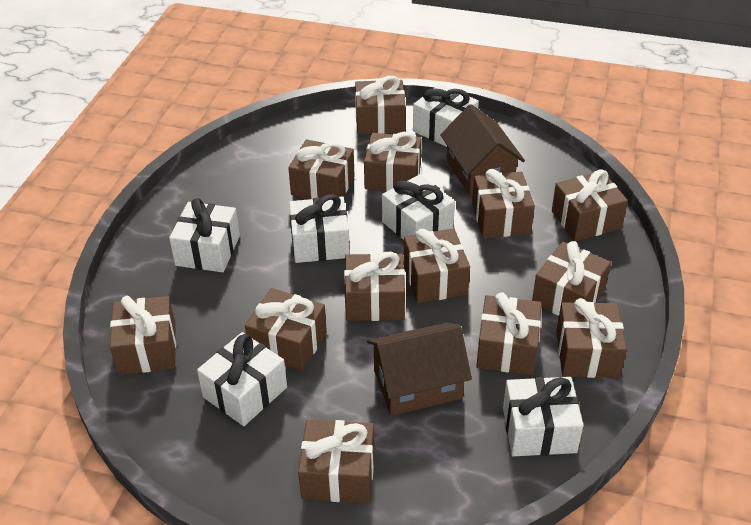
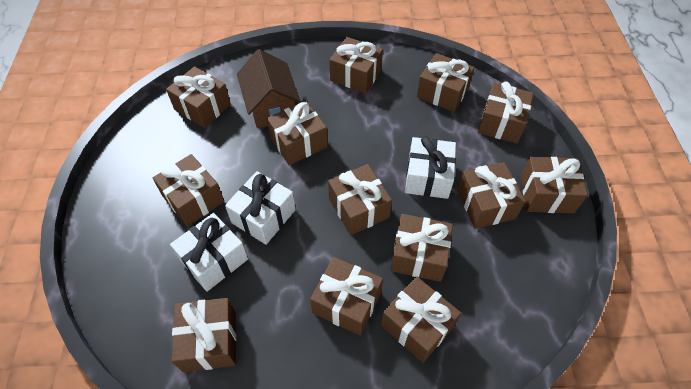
brown house: [367,323,472,416] [440,104,525,196] = 2 -> [237,49,301,129] = 1
white gift: [169,198,240,272] [197,332,287,426] [289,194,350,263] [382,174,455,240] [413,84,479,147] [503,377,584,456] = 6 -> [170,213,248,292] [225,171,296,245] [405,136,456,199] = 3

